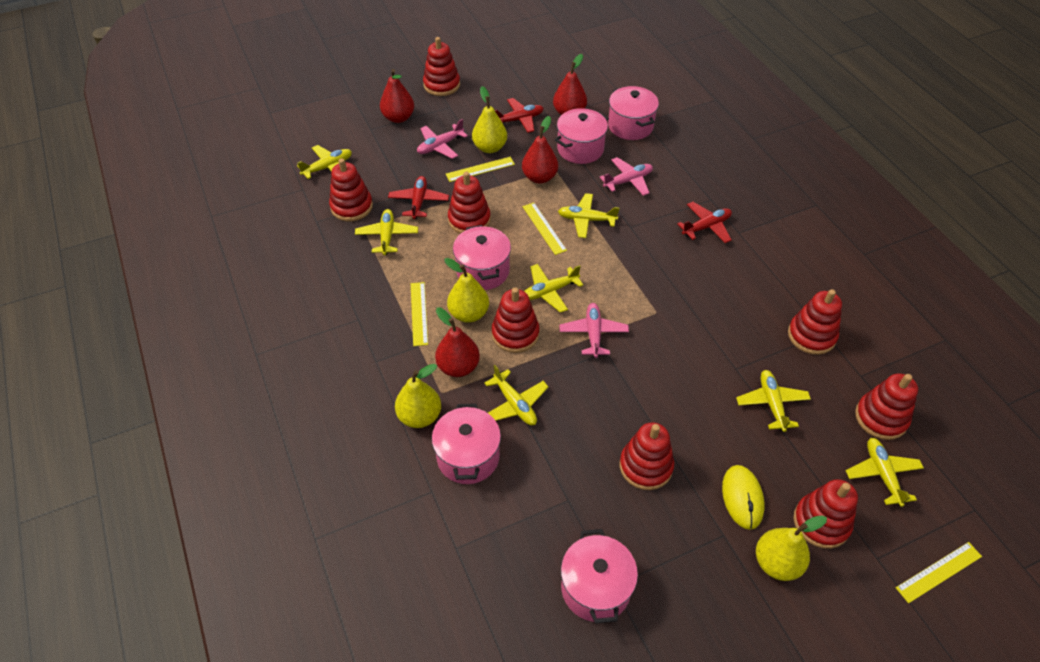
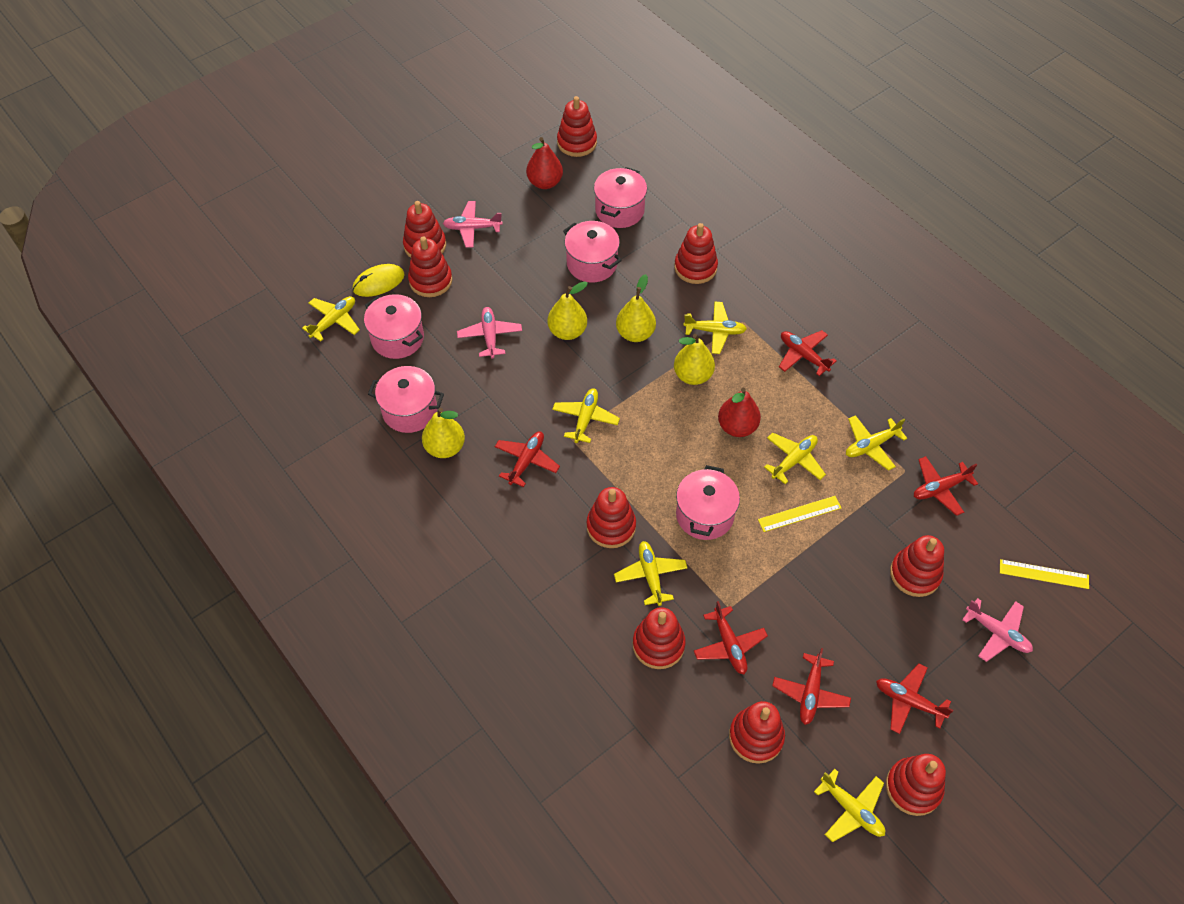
red pear: [380,69,414,123] [435,307,480,377] [522,116,558,183] [553,54,587,115] = 4 -> [526,137,563,189] [718,388,761,437] = 2
red plane: [388,176,449,219] [495,98,544,133] [677,202,732,243] = 3 -> [495,431,560,487] [694,601,768,674] [772,648,851,725] [779,330,837,376] [876,664,953,734] [914,456,978,516] = 6
red stacking toy: [329,158,373,221] [423,37,460,96] [448,172,491,234] [492,287,539,353] [620,422,674,490] [788,289,842,355] [793,479,858,549] [855,373,918,440] = 8 -> [403,201,446,258] [408,236,452,297] [557,96,597,157] [587,487,636,548] [633,607,686,669] [674,223,718,284] [729,701,785,764] [886,754,946,816] [890,535,944,597] = 9
yellow ruler: [411,282,428,346] [446,157,515,182] [523,203,567,255] [896,542,982,603] = 4 -> [758,496,841,532] [1000,559,1089,589] = 2

